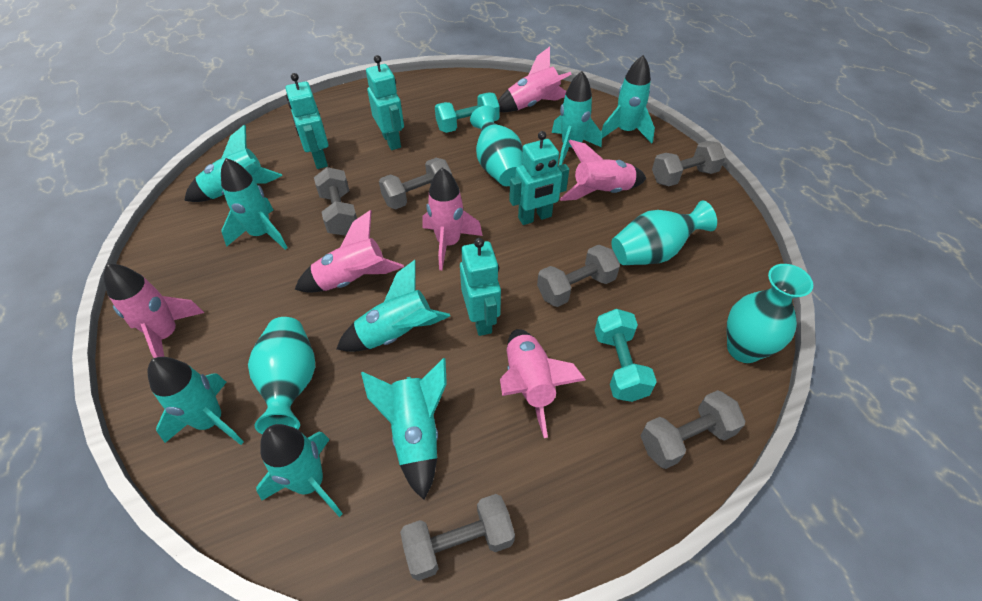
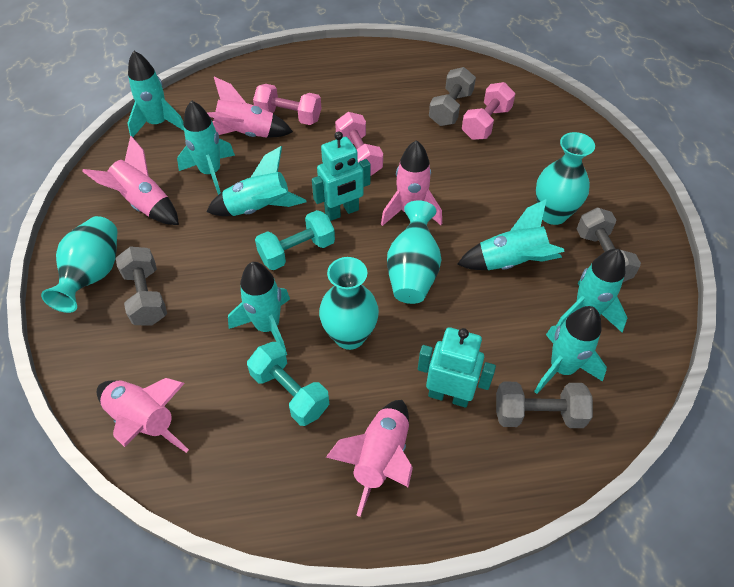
grey dumbbell: [314,167,357,236] [379,158,452,209] [400,494,515,581] [537,245,620,307] [641,390,745,469] [652,141,726,186] = 6 -> [116,246,167,325] [429,67,476,126] [496,381,593,428] [577,208,641,282] = 4
pink dumbbell: none = 0 -> [253,84,321,125] [335,112,383,176] [462,82,515,140] = 3
pink rocket: [104,264,204,358] [295,210,404,292] [422,168,483,270] [498,47,571,112] [500,329,586,438] [560,140,646,201] = 6 -> [82,135,179,225] [97,378,189,453] [207,77,293,138] [326,400,413,517] [381,140,442,226] = 5
turquoise robot: [285,73,328,169] [366,55,404,150] [460,238,501,336] [509,131,569,225] = 4 -> [312,131,371,221] [418,327,496,408] = 2
turquoise rocket: [148,357,244,445] [184,125,282,202] [221,158,288,250] [256,424,343,517] [337,260,450,352] [361,358,447,500] [552,71,602,165] [601,55,655,144] = 8 -> [127,51,184,137] [177,100,235,195] [206,146,307,216] [228,262,290,355] [457,199,565,270] [534,306,607,394] [556,249,627,332] = 7

